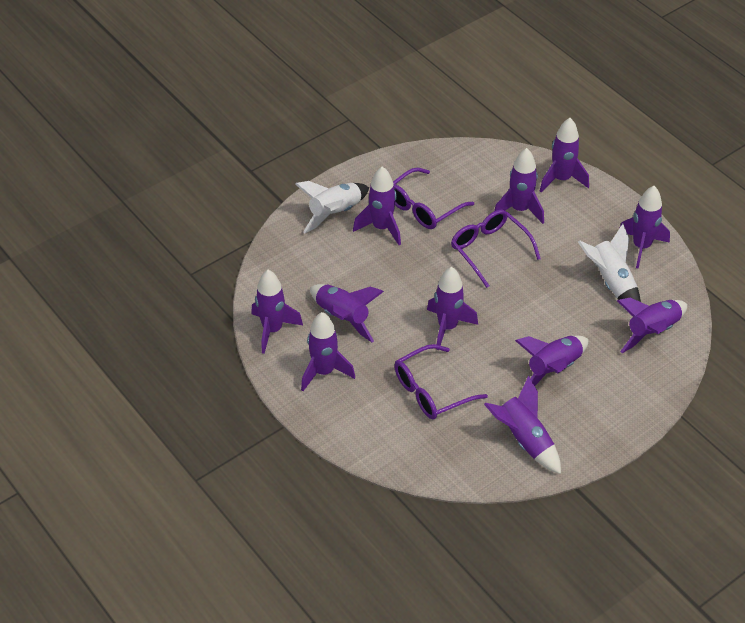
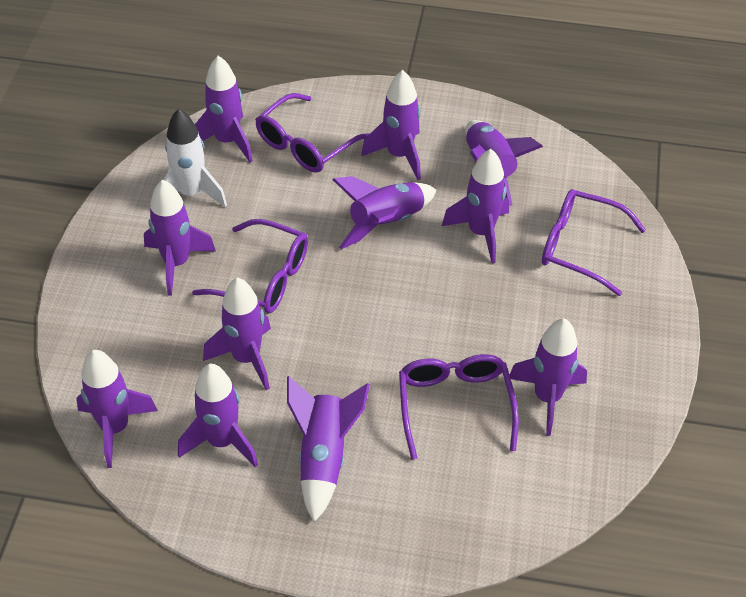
purple glasses: [393,168,474,229] [394,344,488,419] [451,210,541,288] = 3 -> [192,219,308,313] [255,93,370,173] [399,354,519,460] [542,189,646,296] = 4
white rocket: [295,181,369,233] [578,224,641,302] = 2 -> [164,109,227,207] = 1

